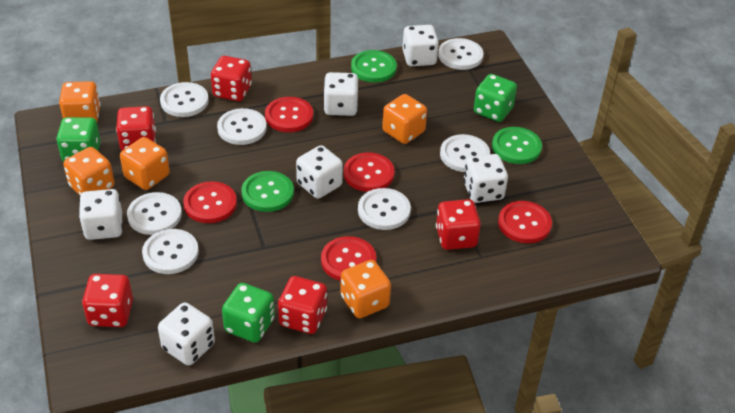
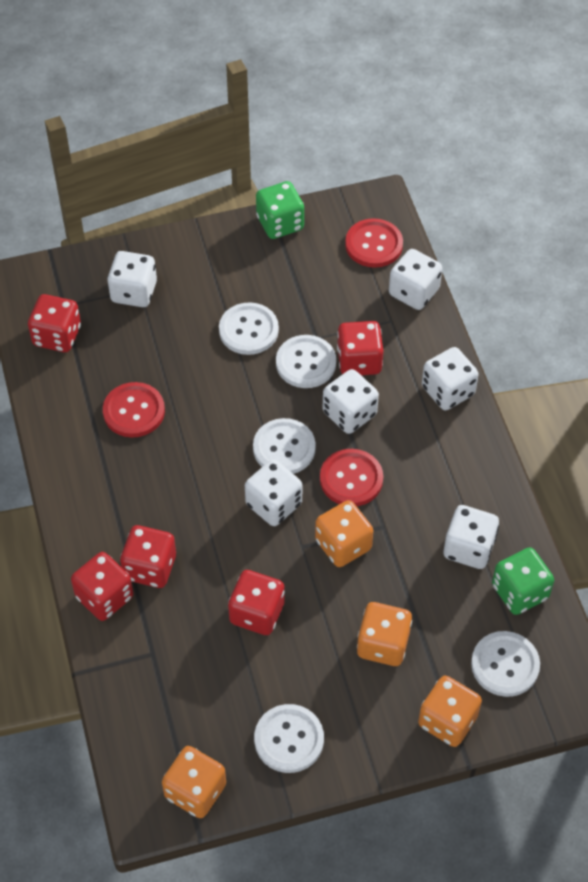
green button: [241,171,294,212] [351,50,397,83] [492,127,542,164] = 3 -> none = 0
green dice: [56,117,101,162] [222,283,275,343] [474,74,517,122] = 3 -> [256,181,304,239] [492,547,554,615] = 2
orange dice: [59,81,100,122] [63,147,114,196] [120,137,170,190] [340,260,391,318] [382,94,427,144] = 5 -> [162,746,226,818] [315,500,373,567] [357,602,412,666] [418,676,482,747] = 4
red button: [183,181,237,223] [265,97,313,132] [321,236,376,281] [344,153,395,192] [498,201,552,243] = 5 -> [103,382,165,438] [320,449,383,506] [345,218,403,268] = 3
white button: [127,192,182,235] [142,229,199,274] [160,82,209,117] [217,108,267,145] [358,188,411,230] [438,38,483,70] [440,134,490,172] = 7 -> [219,302,279,355] [253,418,316,474] [254,704,324,773] [276,335,336,388] [471,631,540,697] = 5

